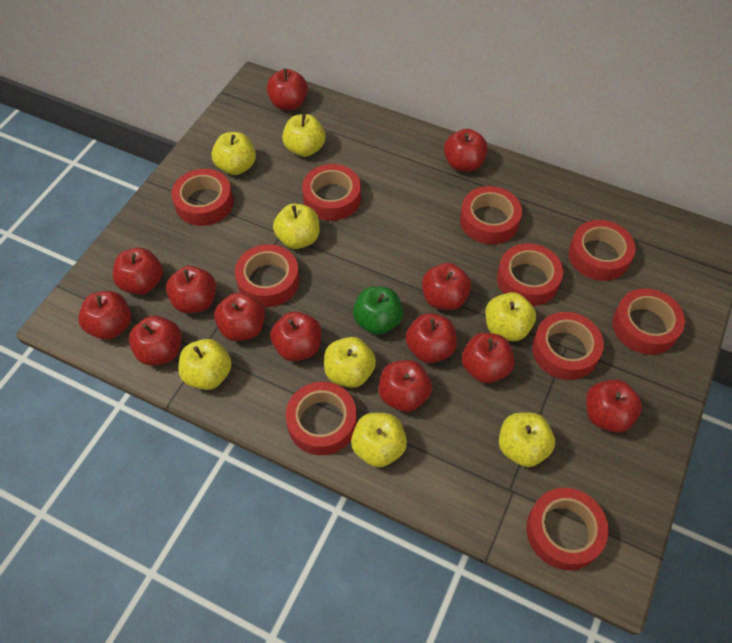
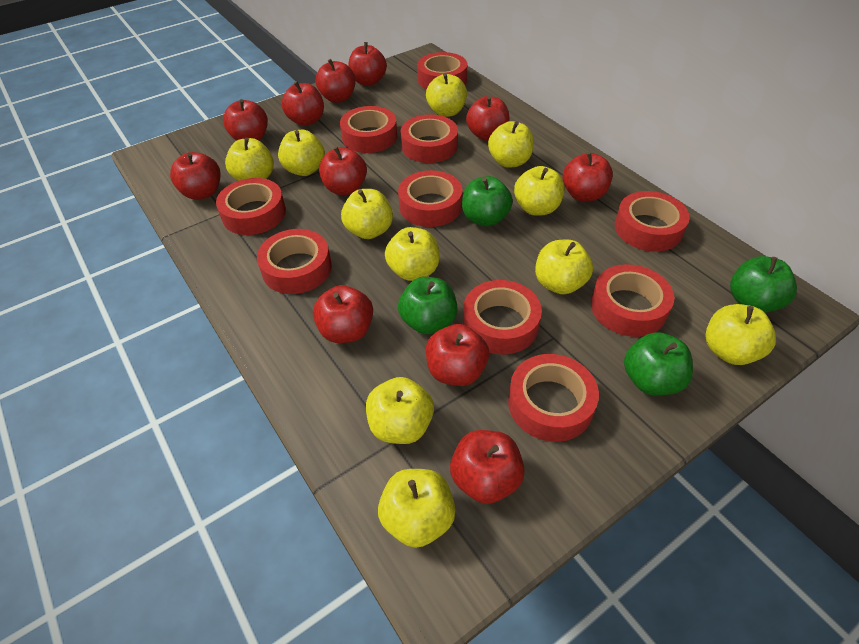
green apple: [353,286,403,335] = 1 -> [398,277,458,334] [462,176,513,227] [624,332,693,396] [730,256,797,313] = 4
red apple: [78,291,131,340] [113,248,163,295] [129,316,182,366] [166,266,216,313] [214,292,265,341] [267,68,308,110] [270,311,321,361] [379,360,432,412] [406,313,457,363] [422,263,471,310] [444,129,488,172] [462,333,514,383] [586,379,642,433] = 13 -> [170,152,221,200] [223,99,268,141] [282,81,324,126] [313,285,373,343] [316,59,356,103] [319,146,367,195] [348,42,387,86] [426,324,489,386] [450,430,525,504] [466,96,510,141] [562,152,613,201] = 11
yellow apple: [178,339,232,390] [211,132,256,175] [273,203,320,249] [282,114,325,157] [324,337,376,388] [351,413,407,467] [485,292,536,341] [499,412,555,467] = 8 -> [225,137,274,181] [278,130,325,176] [341,189,393,239] [366,377,434,444] [378,469,456,548] [385,227,439,281] [426,73,467,117] [488,121,534,168] [514,166,565,216] [535,240,593,294] [705,304,776,365] = 11

